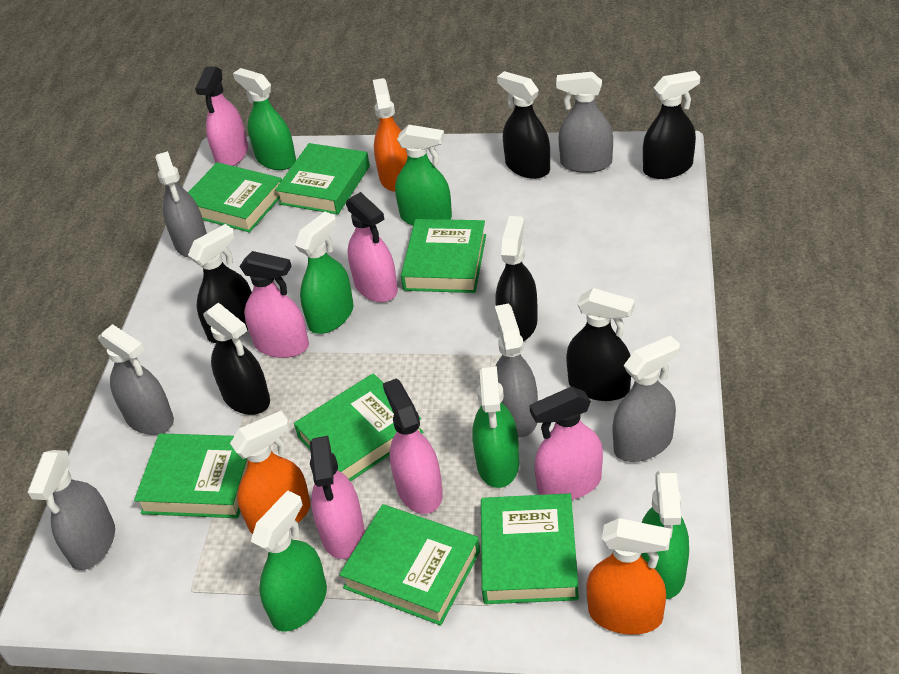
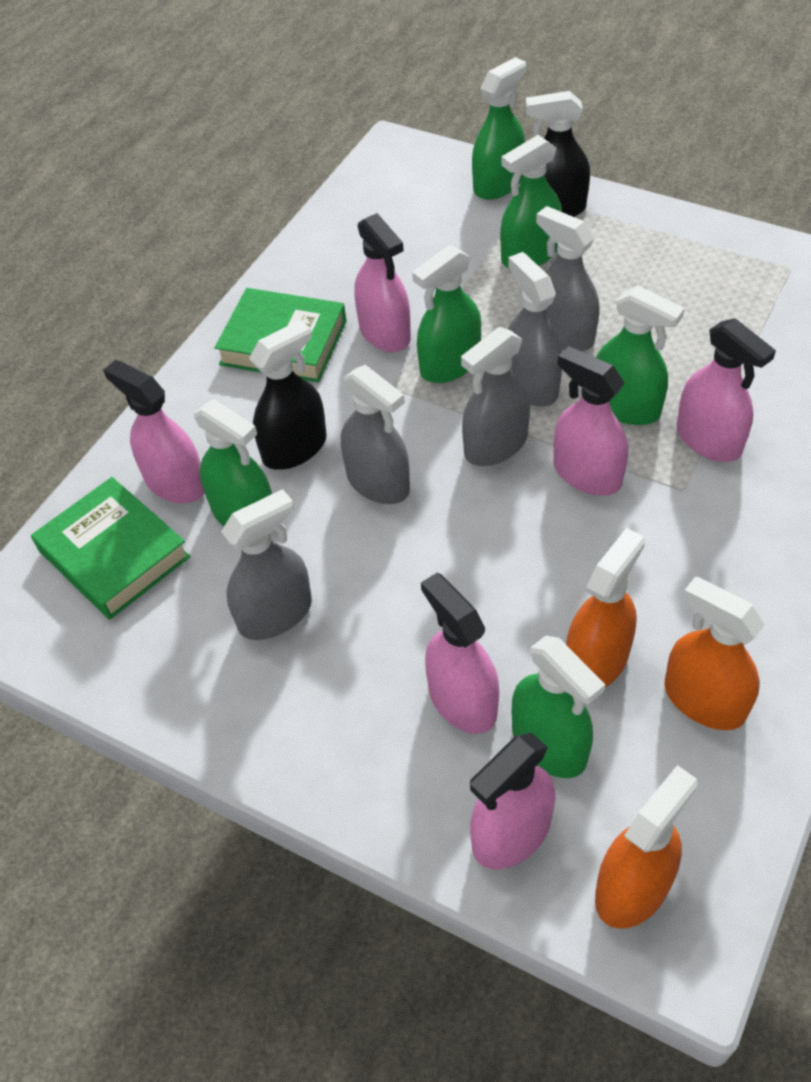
black spray bottle: [188,224,252,343] [204,303,270,415] [495,216,538,341] [497,71,550,179] [566,288,635,401] [643,71,700,179] = 6 -> [249,320,327,470] [526,91,590,217] = 2
green book: [134,433,248,518] [188,162,282,233] [275,143,370,215] [294,373,424,481] [339,504,480,626] [401,219,486,293] [481,493,579,604] = 7 -> [31,477,191,620] [215,288,346,383] = 2
grey spray bottle: [28,450,115,570] [98,324,174,435] [155,151,207,258] [495,304,538,437] [556,72,613,173] [613,335,680,462] = 6 -> [221,489,312,640] [341,365,410,504] [461,327,530,466] [508,252,562,406] [536,206,600,351] = 5

